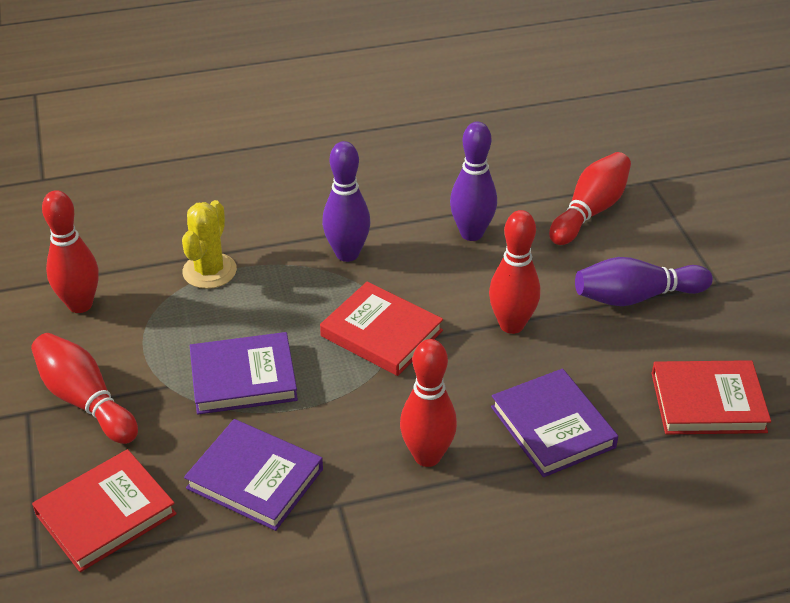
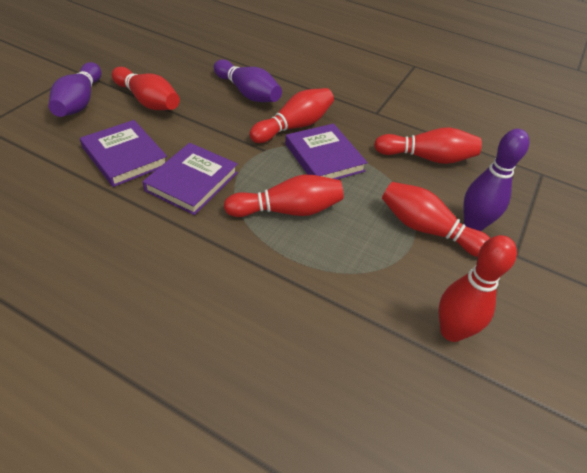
red book: [32,449,177,572] [320,282,443,376] [651,360,771,434] = 3 -> none = 0
red bowling pin: [31,333,138,444] [42,190,99,313] [400,339,457,467] [489,210,540,334] [549,152,631,245] = 5 -> [112,67,180,110] [224,175,343,217] [249,88,334,143] [374,127,482,164] [382,182,490,257] [439,235,517,342] = 6
yellow cactus: [182,200,237,289] = 1 -> none = 0

